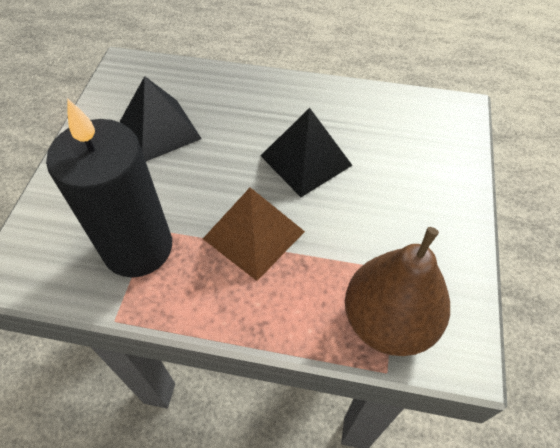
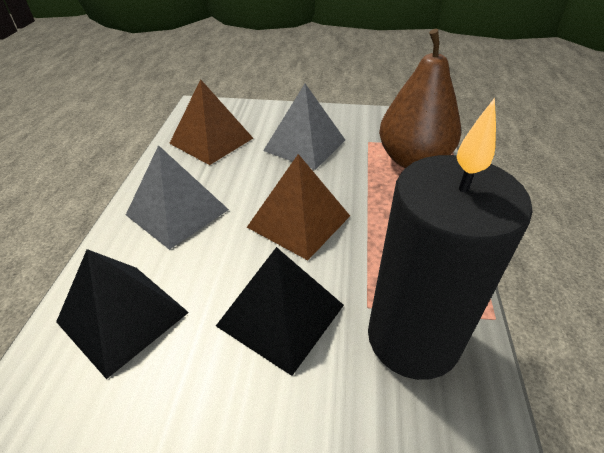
brown pyramid: [203,187,305,281] = 1 -> [169,79,253,165] [247,154,350,260] = 2
grey pyramid: none = 0 -> [126,145,229,250] [263,84,345,170] = 2

